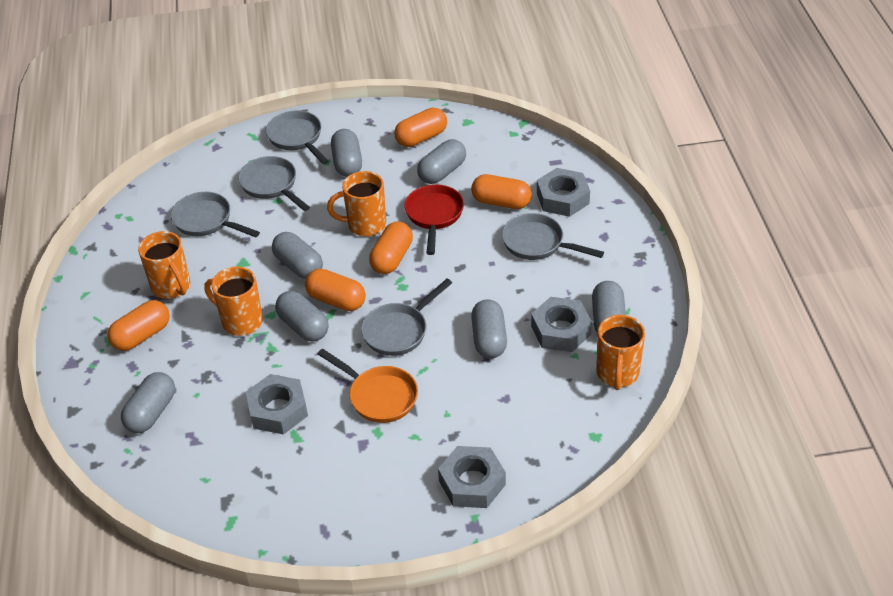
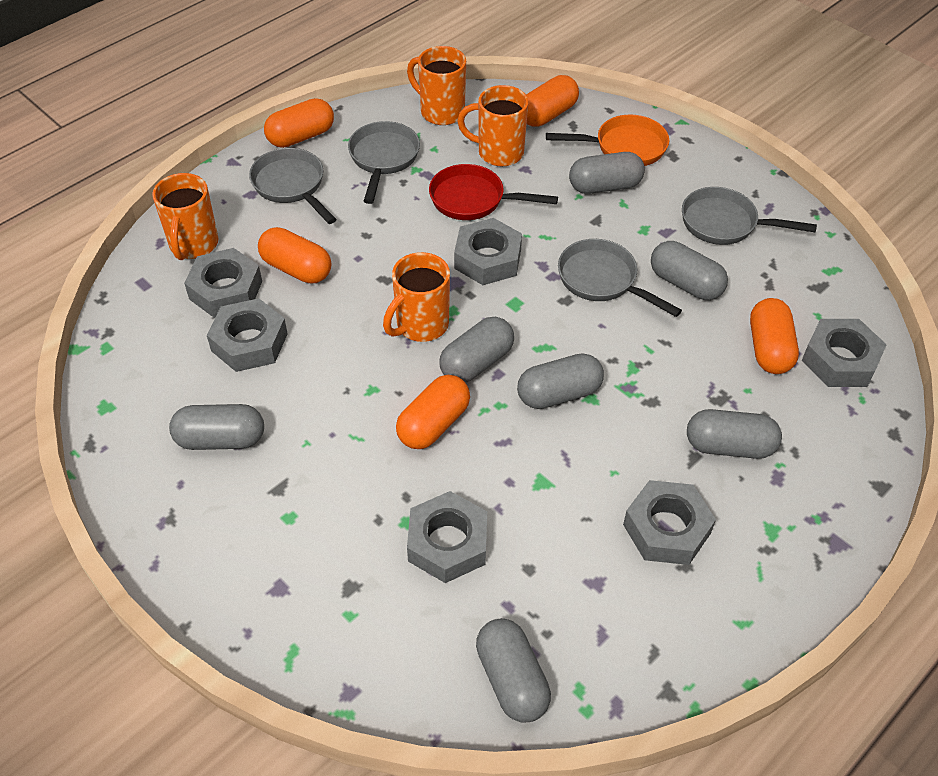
grey nut: [246,374,308,435] [438,446,506,508] [531,297,592,352] [537,168,590,217] = 4 -> [184,248,262,318] [207,298,288,372] [407,491,487,583] [454,218,522,285] [623,480,716,565] [802,319,887,387] = 6
grey pan: [171,192,260,238] [238,156,310,211] [266,111,329,164] [361,279,452,356] [502,213,604,260] = 5 -> [249,148,337,224] [348,121,420,204] [558,239,682,317] [682,187,817,245] = 4

